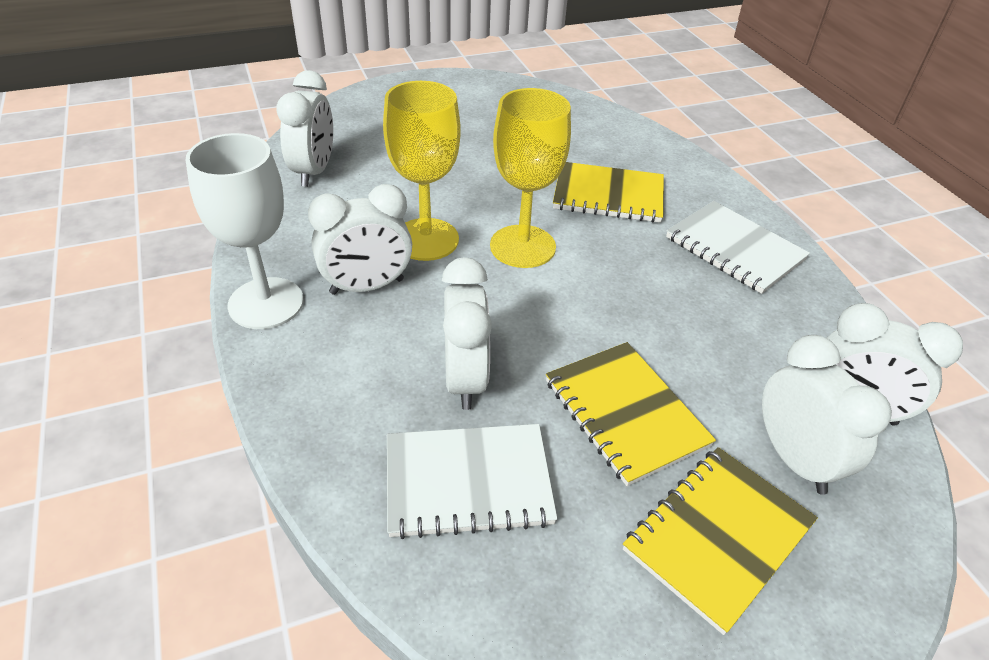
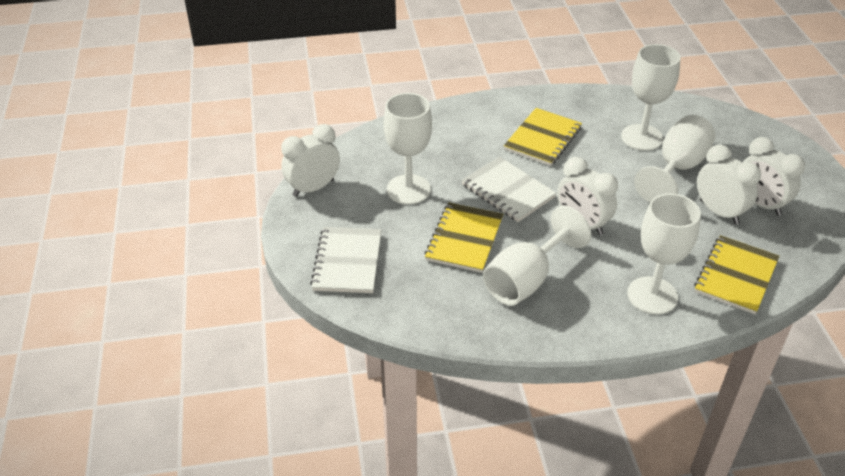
white clock: [276,70,333,187] [308,184,412,295] [442,257,492,410] [762,335,892,495] [827,303,963,426] = 5 -> [281,124,340,197] [557,157,618,235] [697,145,761,224] [742,137,805,216] = 4
white goblet: [186,133,304,329] = 1 -> [384,93,432,205] [483,206,591,306] [621,44,681,151] [627,193,701,315] [634,115,715,203] = 5
yellow goblet: [383,81,461,261] [490,88,571,268] = 2 -> none = 0

